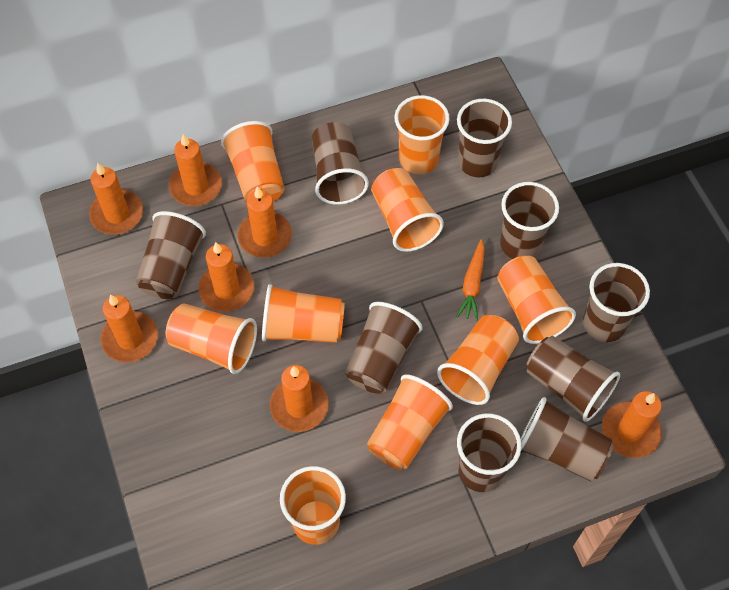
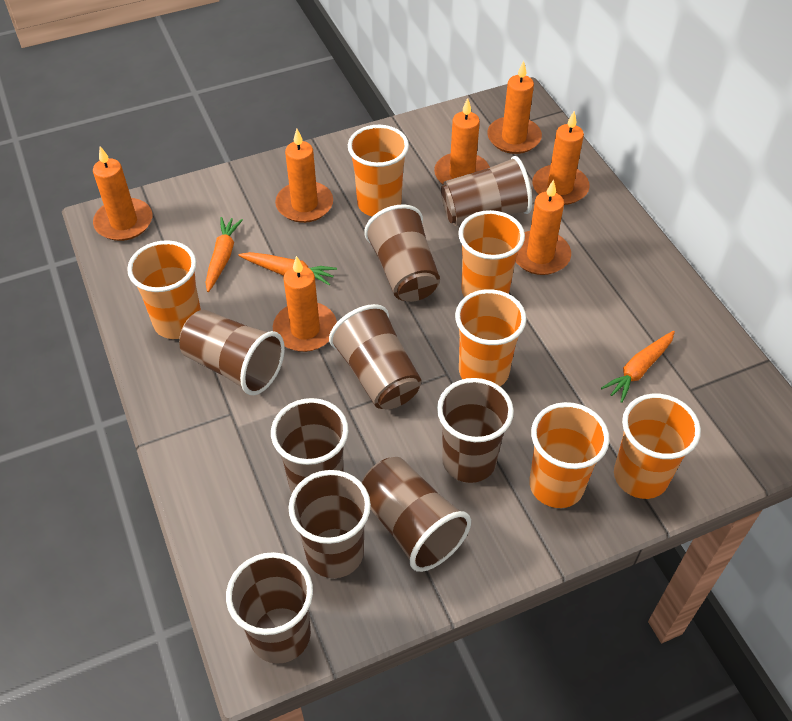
orange carrot: [456,239,485,321] = 1 -> [205,217,243,292] [238,252,337,285] [601,331,675,403] = 3
orange cup: [166,303,257,374] [221,121,284,202] [262,284,345,343] [280,466,346,545] [367,374,453,470] [371,168,444,252] [394,95,450,174] [437,315,519,405] [497,256,576,344] = 9 -> [127,240,201,339] [348,125,409,217] [455,289,526,386] [458,210,525,297] [529,402,610,508] [614,394,701,499] = 6

